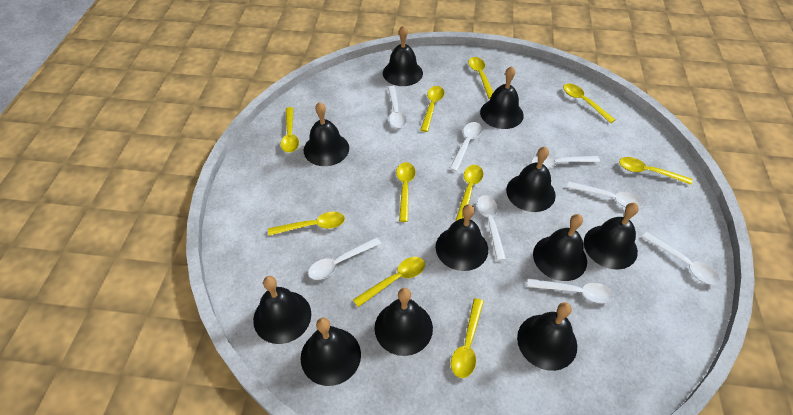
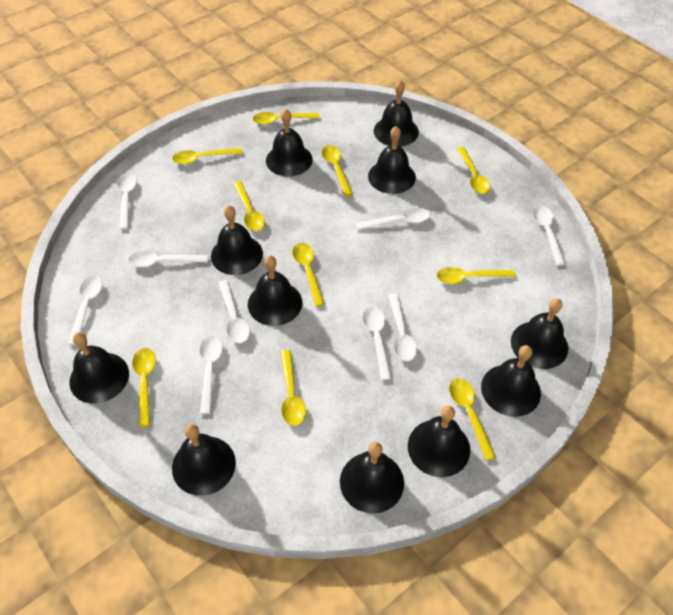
white spoon: [308,237,381,280] [388,86,407,128] [449,122,482,171] [477,195,506,261] [527,278,614,303] [531,155,600,169] [567,182,643,208] [642,232,720,285] = 8 -> [68,275,102,345] [117,173,137,229] [128,251,208,267] [200,336,223,414] [219,280,250,343] [356,208,430,230] [362,307,391,380] [389,294,417,361] [533,205,565,266] = 9

